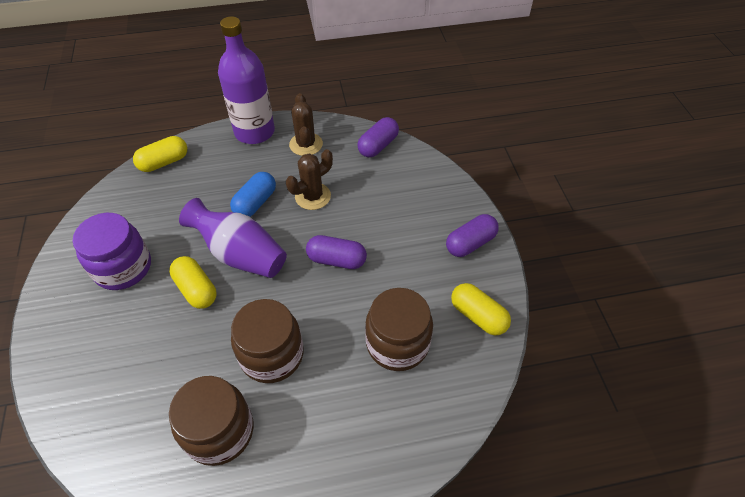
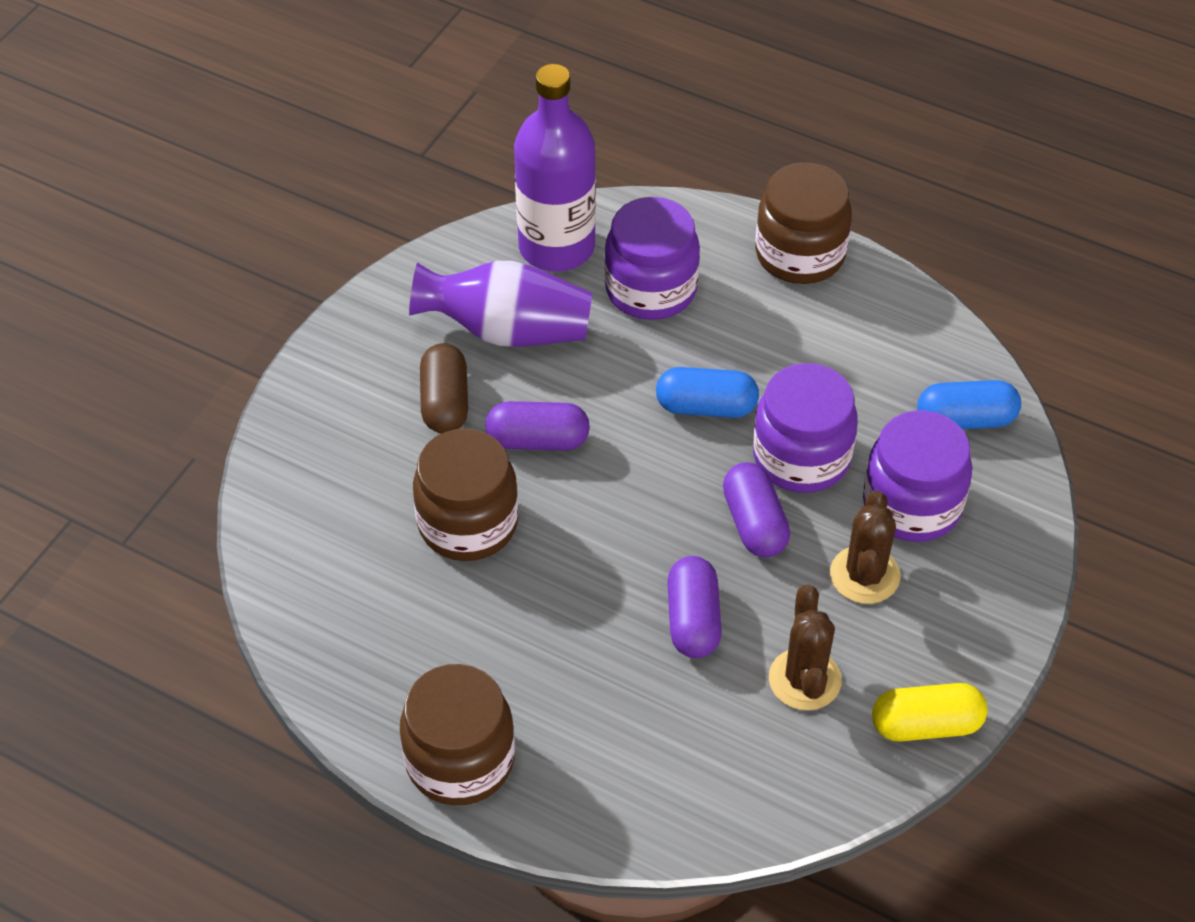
blue capsule: [230,172,276,217] = 1 -> [656,367,759,418] [917,380,1021,429] = 2
brown capsule: none = 0 -> [420,343,468,434] = 1
purple jar: [73,213,151,290] = 1 -> [604,197,700,320] [753,363,858,493] [863,410,972,542] = 3
yellow capsule: [133,136,187,172] [169,256,217,309] [451,283,511,336] = 3 -> [872,683,988,742] = 1

